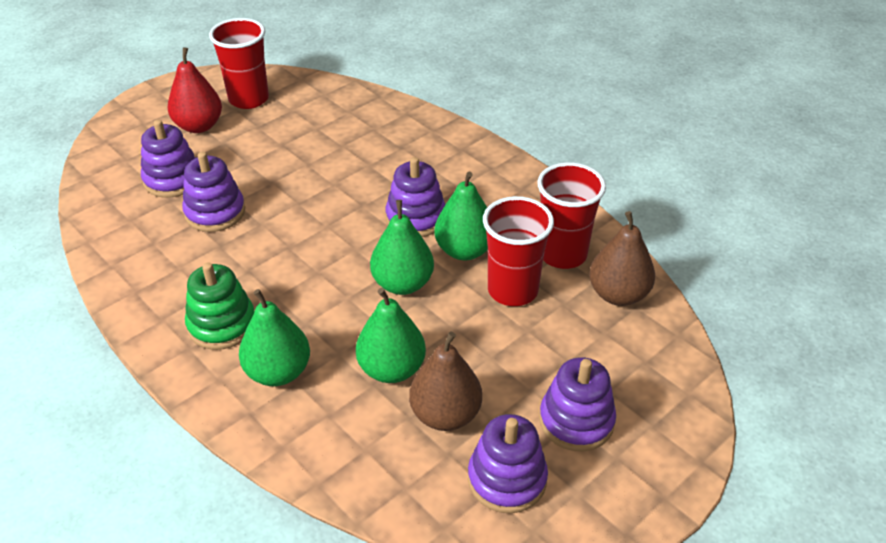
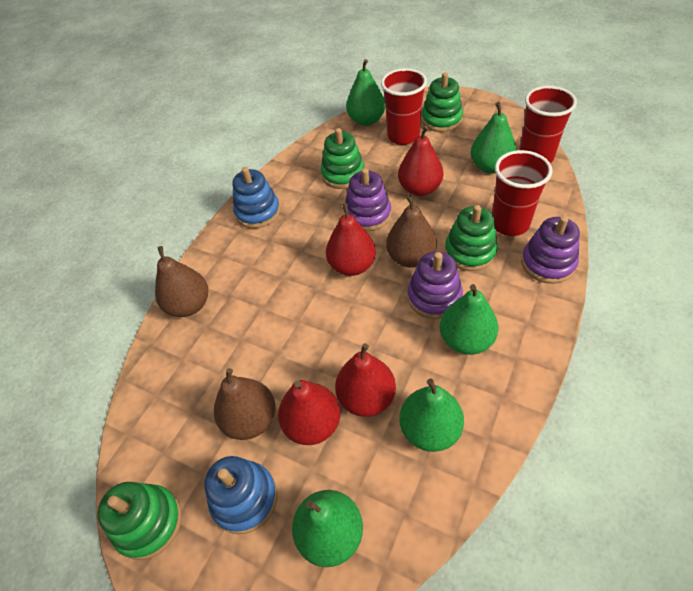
blue stacking toy: none = 0 -> [204,456,277,534] [232,167,280,229] = 2
brown pear: [409,332,482,431] [589,211,655,306] = 2 -> [155,246,208,317] [214,368,275,440] [386,195,437,268] = 3
green pear: [239,289,310,386] [356,288,426,383] [370,200,434,295] [434,172,488,260] = 4 -> [292,490,363,567] [346,59,386,126] [399,378,464,452] [440,284,498,355] [471,102,516,174] = 5
green stacking toy: [185,262,254,350] = 1 -> [97,482,182,560] [321,128,365,189] [421,72,463,132] [445,205,498,271] = 4
purple stacking toy: [141,120,196,198] [182,152,245,232] [386,157,446,237] [468,414,548,513] [539,357,616,452] = 5 -> [344,168,391,231] [408,251,463,319] [521,216,580,284] = 3
red pear: [168,47,222,133] = 1 -> [278,380,340,445] [326,203,376,276] [335,343,396,417] [398,126,444,196] = 4

